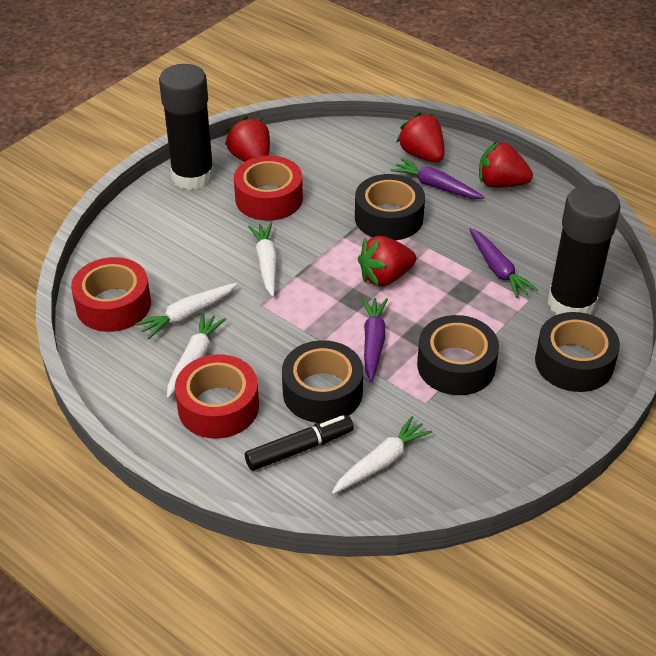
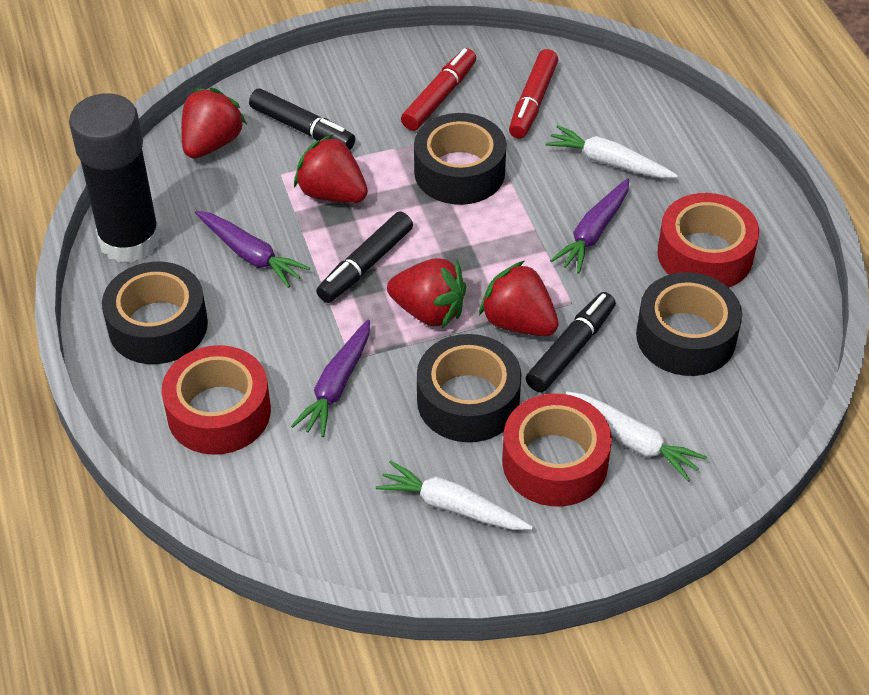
black glue stick: [159,64,214,190] [548,185,620,315] = 2 -> [69,93,161,263] = 1
black marker: [245,415,354,471] = 1 -> [249,89,355,150] [316,212,413,303] [526,292,616,392] = 3
red marker: none = 0 -> [401,48,476,131] [509,49,558,139] = 2
white carrot: [136,283,237,339] [167,313,226,398] [248,223,277,297] [332,416,433,494] = 4 -> [376,460,533,530] [546,125,678,178] [565,391,707,482] = 3

